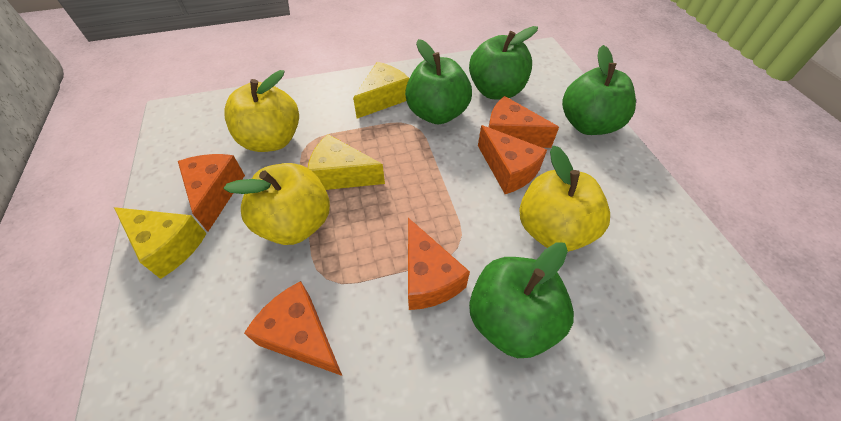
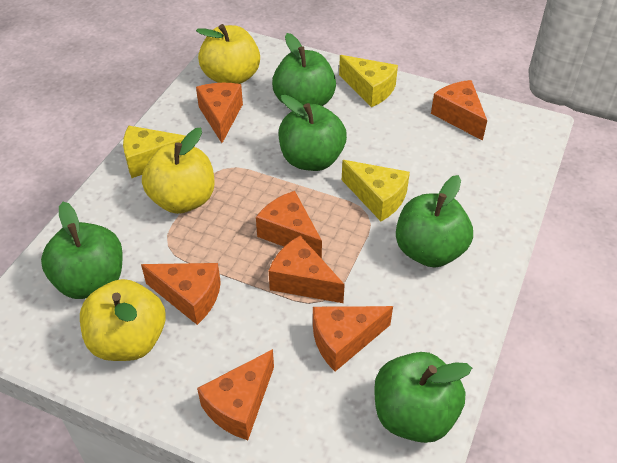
green apple: [405,39,472,124] [469,26,538,100] [469,242,574,358] [562,45,636,135] = 4 -> [41,202,123,299] [272,33,336,106] [279,95,347,171] [374,352,472,443] [396,175,473,268] = 5
orange cheese: [178,154,245,232] [244,281,342,376] [408,218,470,310] [478,125,547,194] [489,96,559,148] = 5 -> [141,263,221,325] [196,83,243,143] [197,349,274,440] [256,191,322,259] [269,235,345,303] [313,306,393,371] [431,80,487,141] = 7

